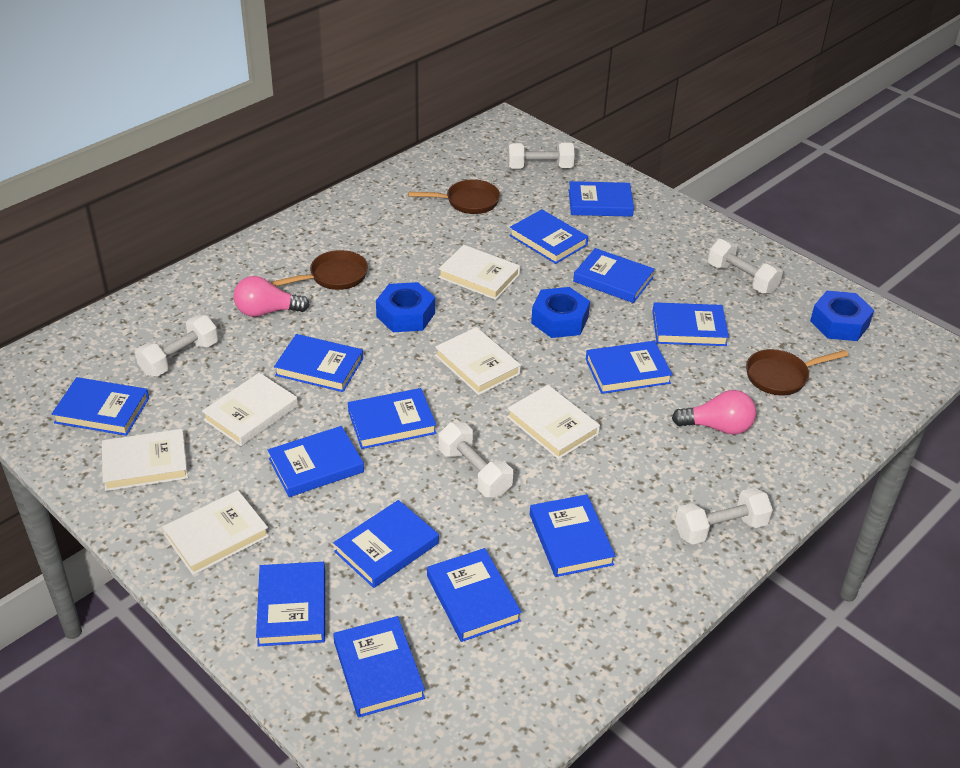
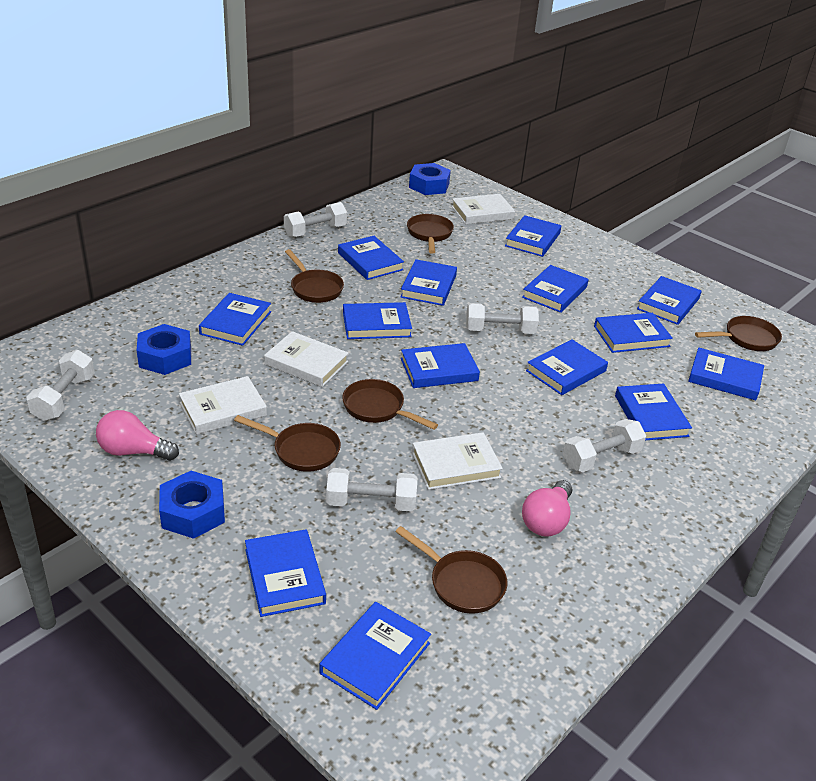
brown pan: [271,250,368,290] [408,180,500,214] [746,349,848,396] = 3 -> [234,415,341,472] [285,249,344,303] [342,379,438,430] [395,526,507,614] [407,214,454,254] [695,316,782,351] = 6
white book: [102,429,188,491] [163,490,269,575] [202,373,298,446] [435,327,521,395] [438,245,520,300] [507,385,600,459] = 6 -> [179,376,267,435] [264,331,349,387] [412,432,503,490] [452,194,515,224] = 4

